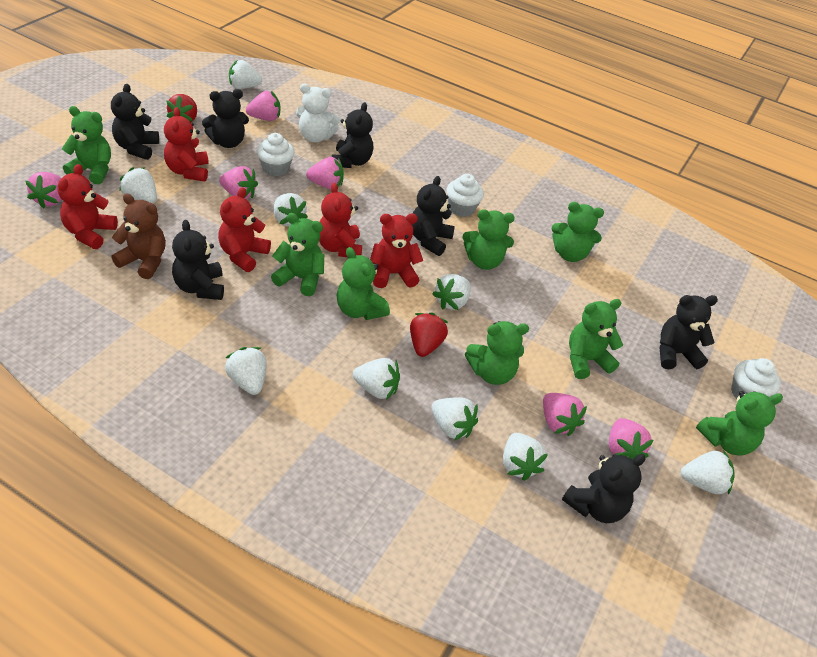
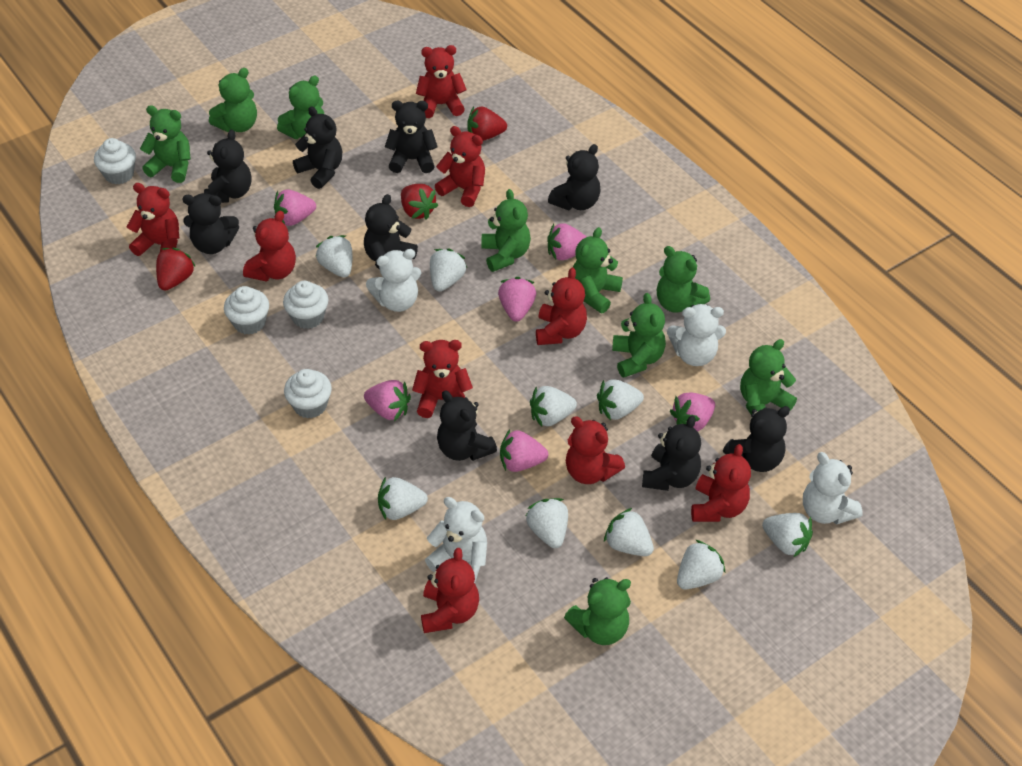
black teddy bear: [111,84,159,160] [172,220,224,300] [202,89,249,148] [332,102,373,168] [412,176,455,256] [562,454,646,523] [660,295,718,370] = 7 -> [182,193,239,254] [204,130,251,203] [293,107,342,189] [364,194,418,270] [385,101,438,173] [437,390,497,461] [548,144,601,211] [642,416,701,491] [723,406,790,472] = 9
brown teddy bear: [111,194,166,279] = 1 -> none = 0
green teddy bear: [62,106,111,184] [271,213,324,296] [337,247,390,320] [463,209,515,270] [465,321,529,385] [551,202,604,262] [569,299,623,379] [696,391,783,456] = 8 -> [140,105,191,183] [209,68,257,132] [277,76,324,139] [481,189,531,272] [564,577,631,645] [572,227,623,313] [612,293,666,378] [657,246,710,313] [740,339,797,414] = 9
red strawberry: [167,94,197,122] [410,312,448,357] = 2 -> [156,248,196,291] [401,184,438,220] [467,106,507,141] = 3
red teddy bear: [57,164,118,249] [164,107,209,182] [218,187,271,272] [319,183,362,257] [370,213,423,288] = 5 -> [127,183,179,256] [243,211,296,282] [412,340,473,418] [416,45,467,118] [421,548,479,633] [435,126,485,207] [536,268,587,345] [566,416,625,484] [691,444,751,522] = 9
white cupcake: [257,133,294,176] [446,174,484,217] [731,358,780,399] = 3 -> [94,138,136,184] [224,286,269,335] [283,281,328,329] [284,369,332,418] = 4
white teddy bear: [296,84,340,142] = 1 -> [366,249,421,312] [425,497,487,583] [667,304,726,366] [803,452,863,525] = 4

